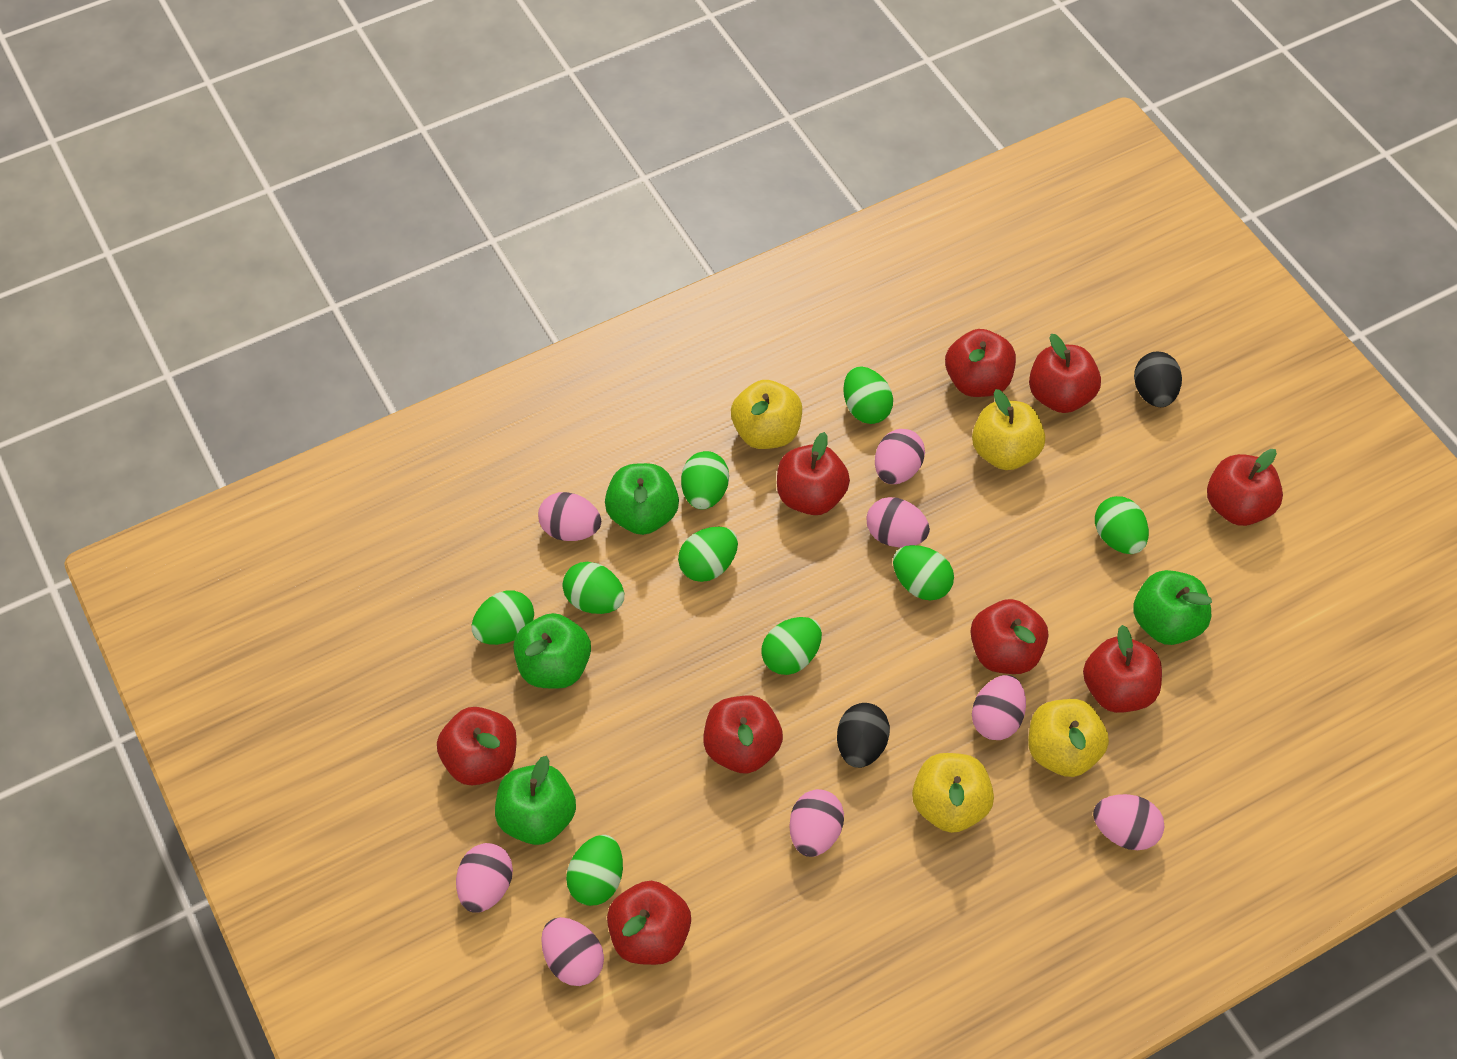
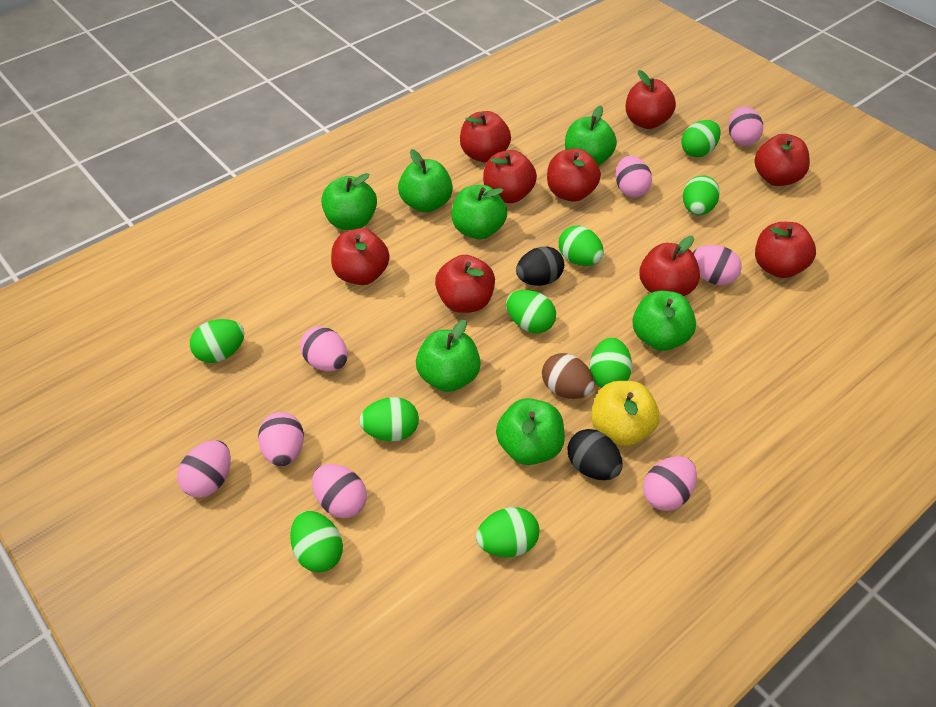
brown egg: none = 0 -> [542,353,594,399] = 1
green apple: [495,756,576,845] [513,613,591,689] [605,463,679,535] [1133,570,1212,645] = 4 -> [321,173,377,230] [398,149,453,213] [416,320,481,392] [452,185,507,239] [496,398,565,465] [565,106,617,166] [632,291,696,351] = 7
yellow apple: [731,380,802,449] [912,753,994,833] [972,389,1045,470] [1028,699,1109,777] = 4 -> [591,381,660,446] = 1

